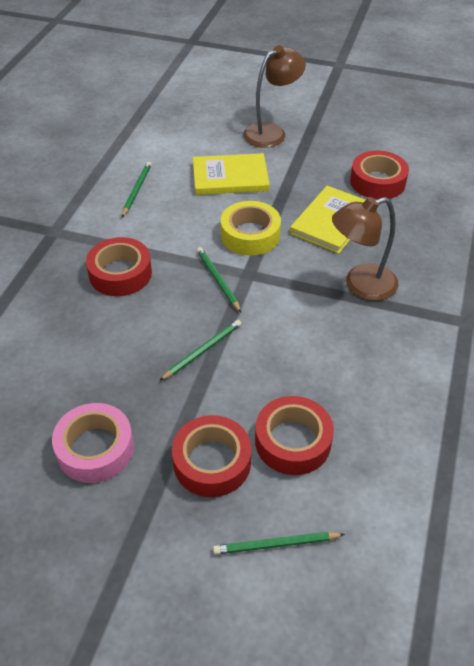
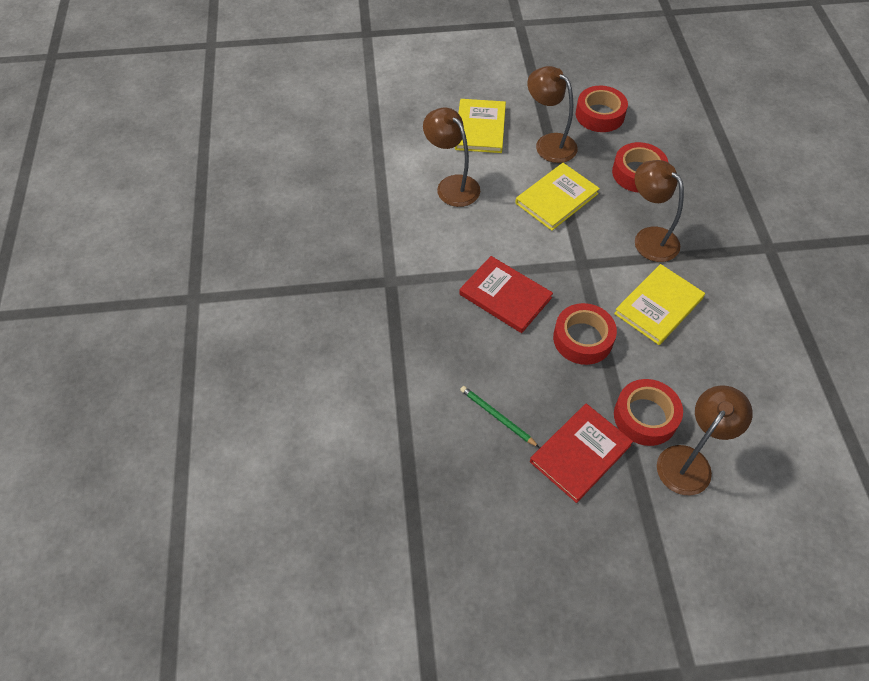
brown lamp: [243,45,306,148] [332,197,399,301] = 2 -> [423,107,480,207] [528,66,578,163] [634,160,684,262] [657,385,753,495] = 4
green pencil: [122,162,152,217] [159,320,241,381] [197,247,241,312] [213,532,345,555] = 4 -> [460,386,540,448] = 1
pink tape: [52,403,134,483] = 1 -> none = 0
red book: none = 0 -> [459,256,553,333] [530,404,633,503] = 2
yellow book: [193,153,269,195] [290,186,365,254] = 2 -> [455,99,506,153] [515,163,600,231] [614,264,705,345] = 3
yellow tape: [221,201,281,256] = 1 -> none = 0

